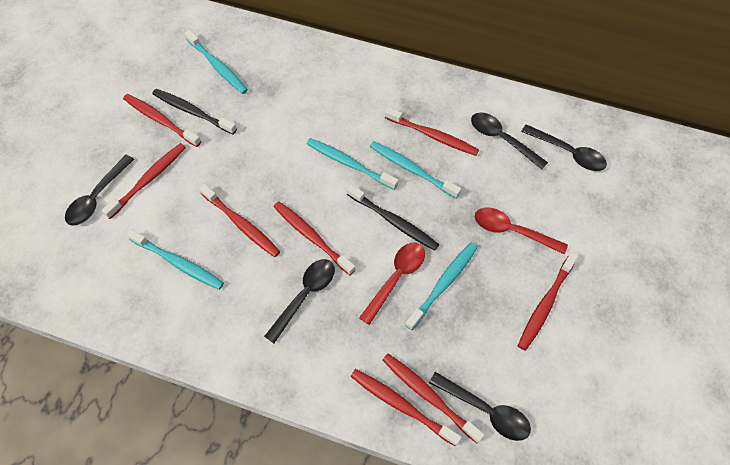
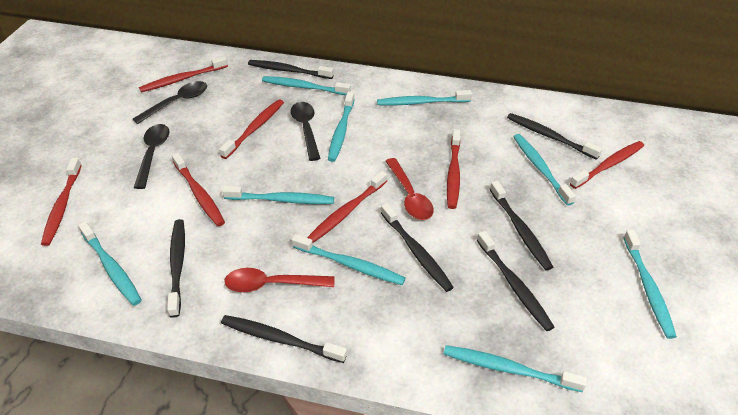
black spoon: [65,155,134,226] [264,259,335,343] [429,372,531,441] [471,112,548,170] [521,124,607,171] = 5 -> [133,81,207,124] [134,124,170,189] [290,102,321,161] = 3
black toothbrush: [152,89,237,134] [346,184,439,251] = 2 -> [167,219,185,318] [221,315,347,363] [248,60,334,79] [381,203,454,292] [477,231,554,331] [489,181,553,270] [507,113,602,160] = 7
red toothbrush: [101,143,186,219] [123,94,201,147] [199,184,280,257] [274,202,355,275] [350,369,461,446] [383,353,484,443] [385,107,479,156] [518,252,578,351] = 8 -> [41,158,82,246] [139,56,228,92] [172,153,225,226] [219,99,284,159] [307,171,387,243] [447,129,460,209] [570,141,644,189] = 7
turquoise toothbrush: [126,229,224,290] [185,30,248,94] [307,138,398,190] [370,141,461,199] [405,242,478,330] = 5 -> [78,222,142,306] [222,186,334,204] [262,76,351,95] [292,234,406,285] [328,91,355,162] [377,90,472,106] [444,345,587,392] [513,134,576,206] [623,230,677,339] = 9

